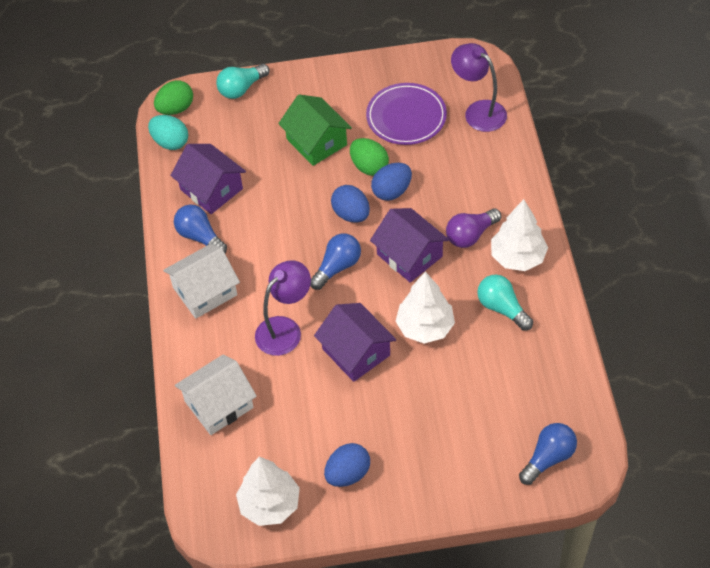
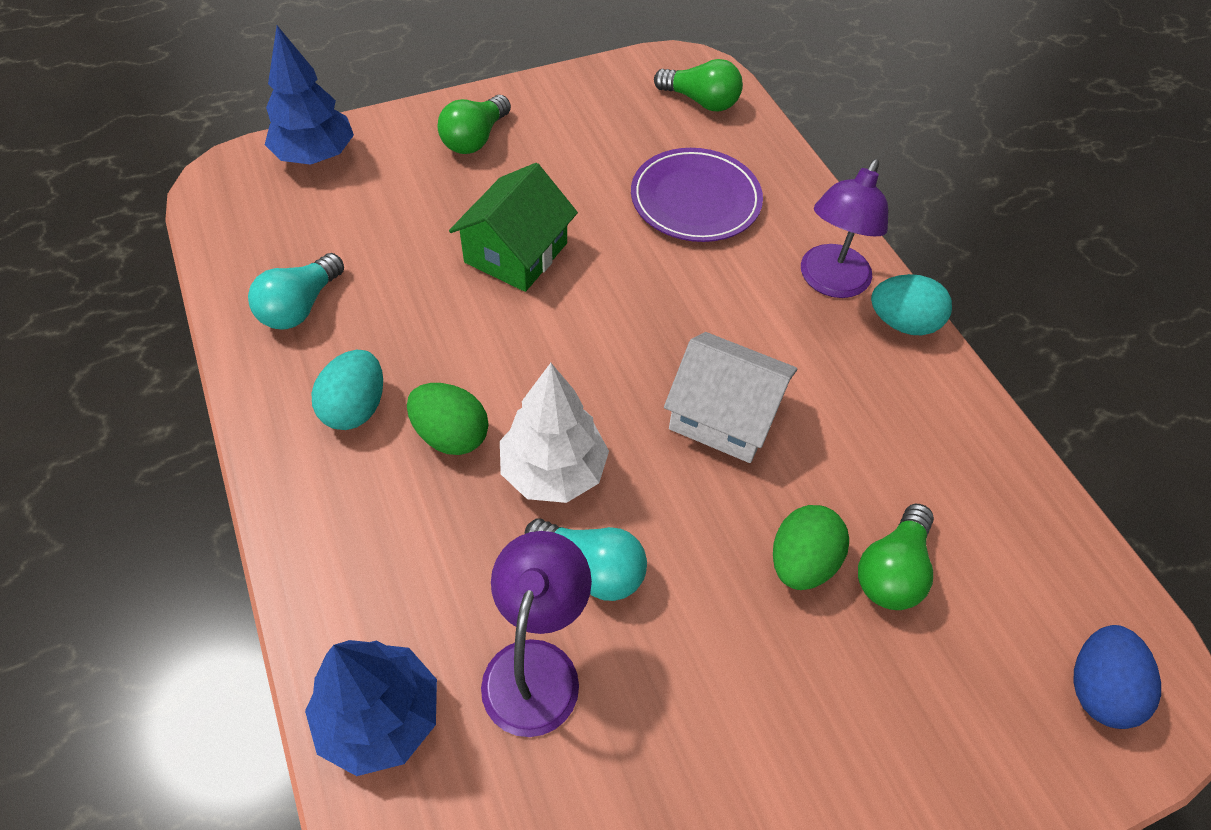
blue egg: [324,443,370,487] [331,185,370,223] [371,163,412,201] = 3 -> [1073,625,1161,729] = 1
blue light bulb: [174,204,227,253] [310,233,361,290] [519,423,577,485] = 3 -> none = 0
blue tree: none = 0 -> [265,26,354,165] [305,640,437,776] = 2
green light bulb: none = 0 -> [438,95,511,154] [654,59,743,111] [858,504,934,610] = 3
purple house: [170,144,246,214] [314,303,396,382] [370,208,449,283] = 3 -> none = 0
purple light bulb: [446,208,501,248] = 1 -> none = 0
turquoise egg: [148,115,188,150] = 1 -> [312,350,383,430] [871,274,952,335] = 2
white house: [163,244,240,319] [175,354,257,435] = 2 -> [664,332,797,463] = 1
white tree: [236,457,300,526] [395,272,455,344] [491,199,548,271] = 3 -> [500,363,609,503] = 1

